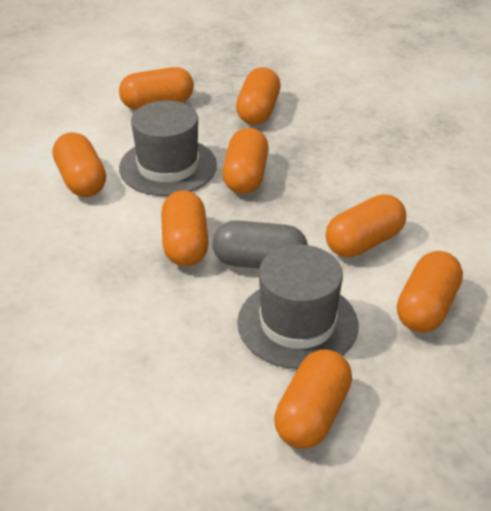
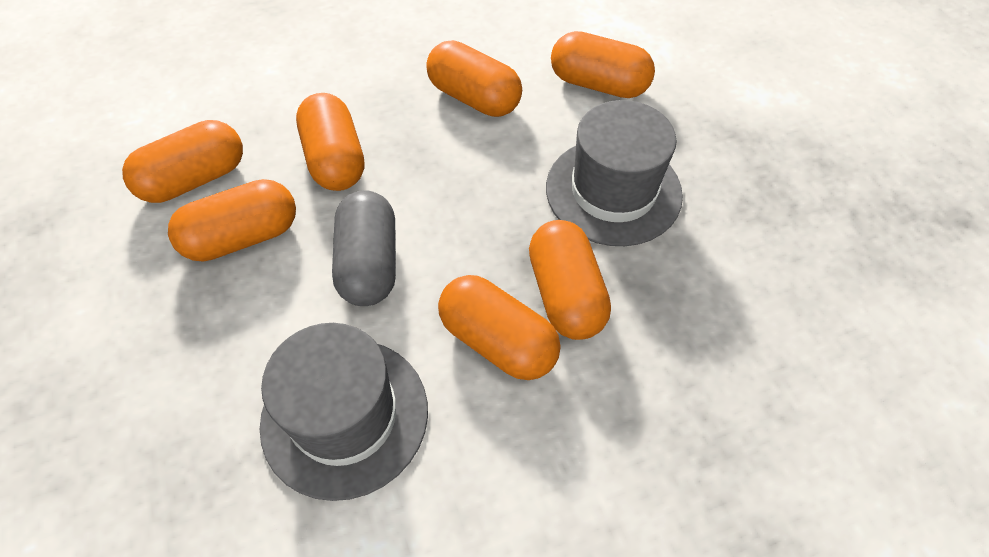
orange capsule: [53,132,106,197] [119,67,194,110] [161,190,209,266] [222,128,269,194] [236,67,280,125] [274,350,352,449] [326,194,406,257] [397,251,463,332] = 8 -> [122,120,243,203] [168,179,296,262] [296,93,364,191] [426,40,522,117] [438,275,561,380] [529,220,611,340] [551,31,655,98] = 7

